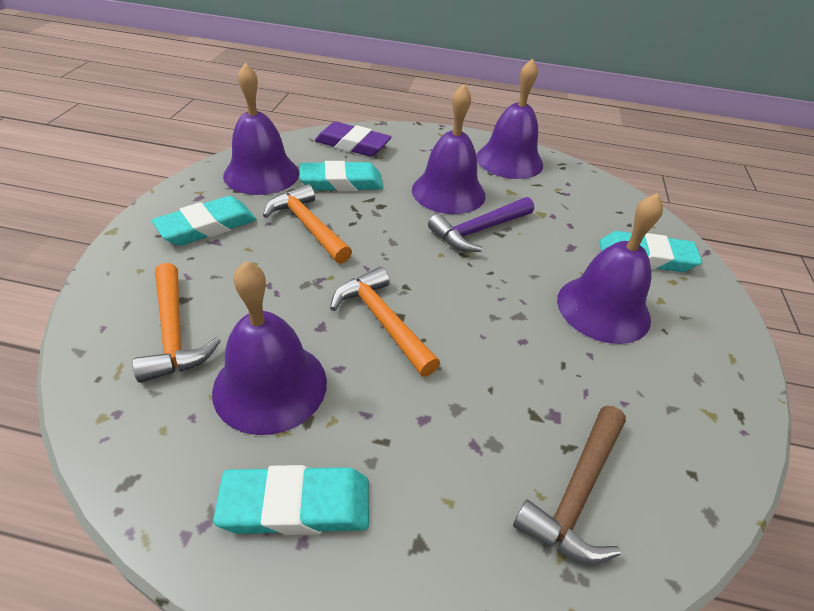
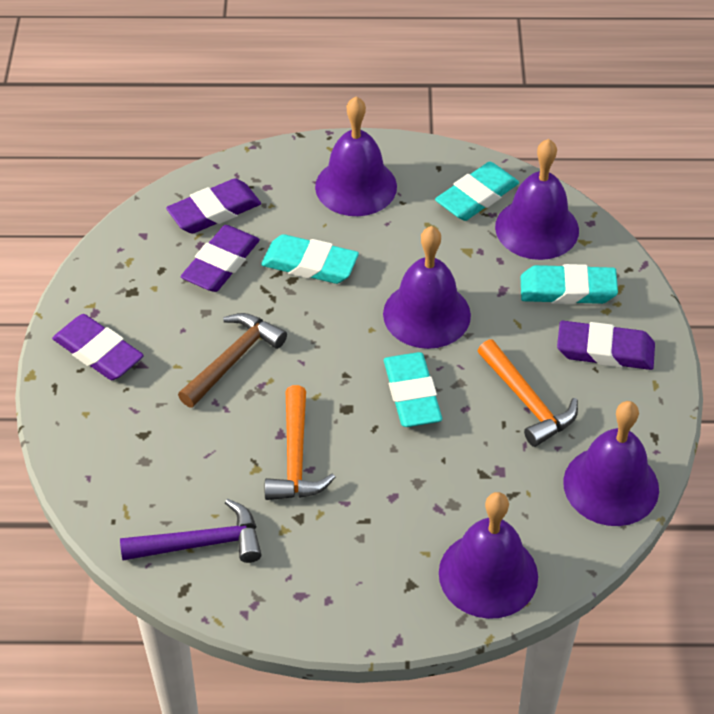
orange hammer: [133,263,221,383] [263,184,352,264] [330,267,440,377] = 3 -> [265,385,335,500] [478,339,578,447] = 2
purple eraser: [314,122,392,157] = 1 -> [52,314,144,380] [166,178,261,234] [180,225,260,292] [557,321,655,370] = 4

